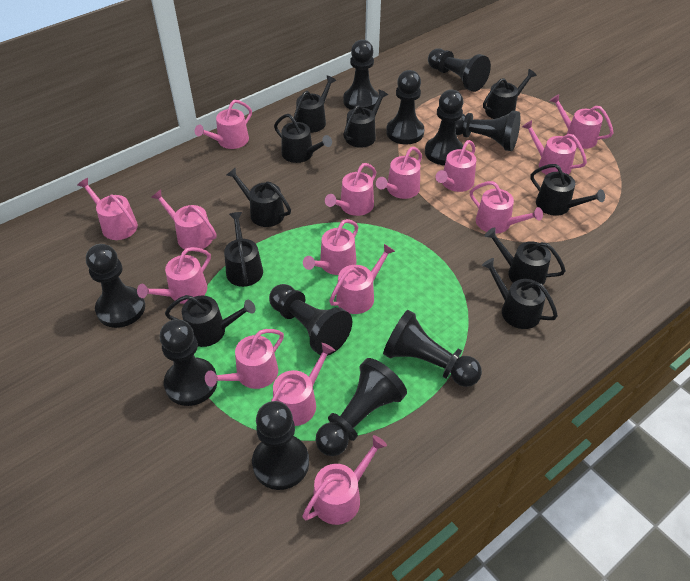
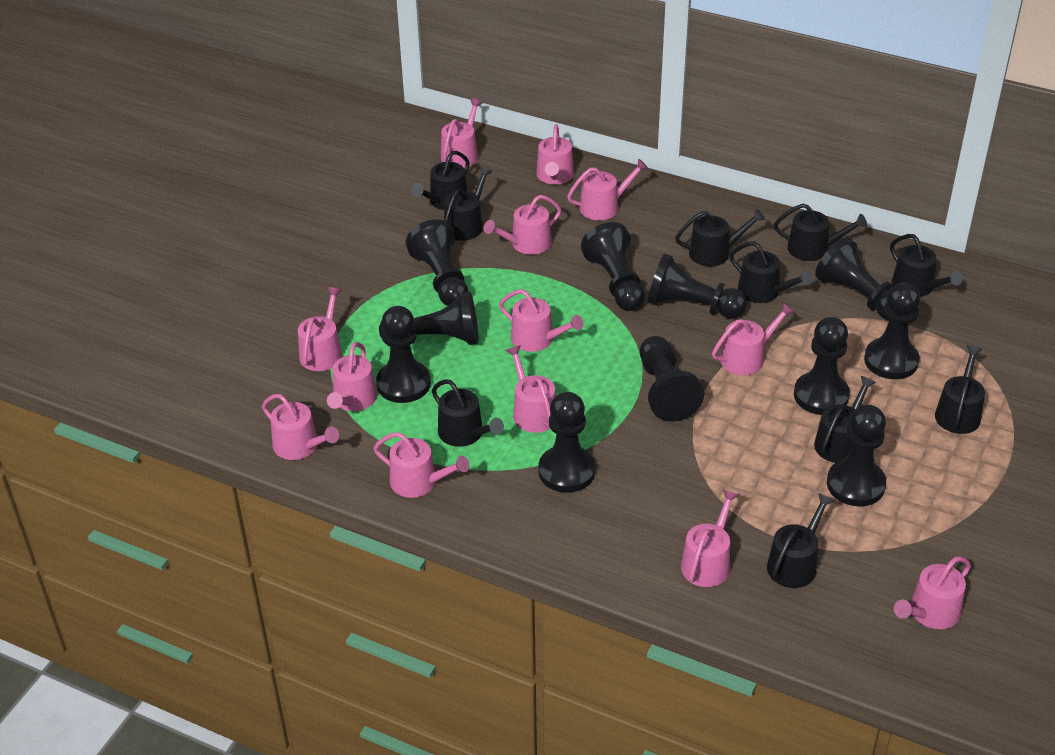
pink watering can: [78,178,138,240] [137,247,211,304] [151,190,217,249] [195,100,252,149] [205,329,284,389] [271,343,335,426] [302,435,387,525] [303,219,358,275] [325,163,376,216] [329,244,395,314] [376,147,422,199] [435,140,476,192] [470,181,543,234] [522,120,587,175] [549,94,613,149] = 15 -> [262,394,339,460] [298,287,342,371] [327,342,377,411] [374,432,469,498] [441,98,483,168] [484,195,561,255] [499,289,583,352] [506,345,556,433] [536,124,574,185] [567,159,648,220] [681,490,739,587] [712,303,795,375] [894,556,971,629] = 13

